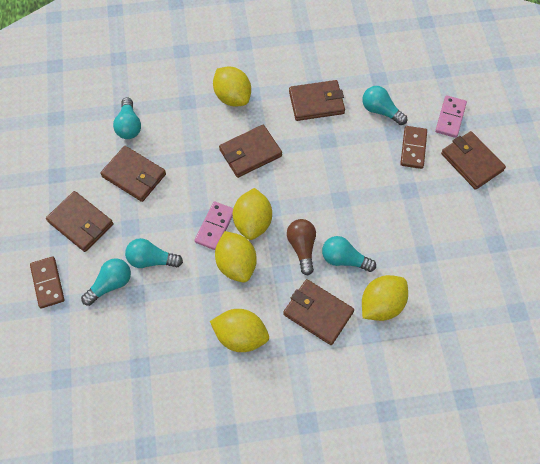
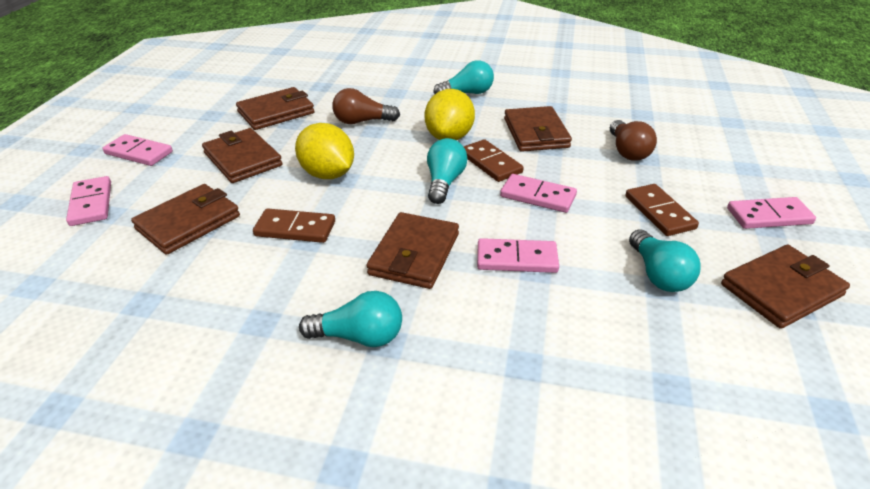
brown domino: [30,256,65,309] [400,126,427,169] = 2 -> [253,208,335,243] [464,139,524,182] [625,184,699,236] = 3
brown light bulb: [287,219,316,275] = 1 -> [332,88,400,124] [610,120,657,161] = 2
pink domino: [194,201,233,250] [435,95,467,138] = 2 -> [66,176,111,226] [103,134,173,166] [477,238,559,273] [500,174,577,213] [727,197,816,229] = 5
turquoise light bulb: [81,258,131,306] [113,97,141,139] [125,238,183,268] [322,236,376,272] [362,86,407,125] = 5 -> [299,291,402,347] [427,138,467,204] [434,60,494,94] [629,229,701,292] = 4
yellow lemon: [210,309,269,352] [213,66,251,106] [215,231,257,283] [233,188,272,240] [362,275,408,321] = 5 -> [295,123,354,179] [425,89,475,140] = 2

